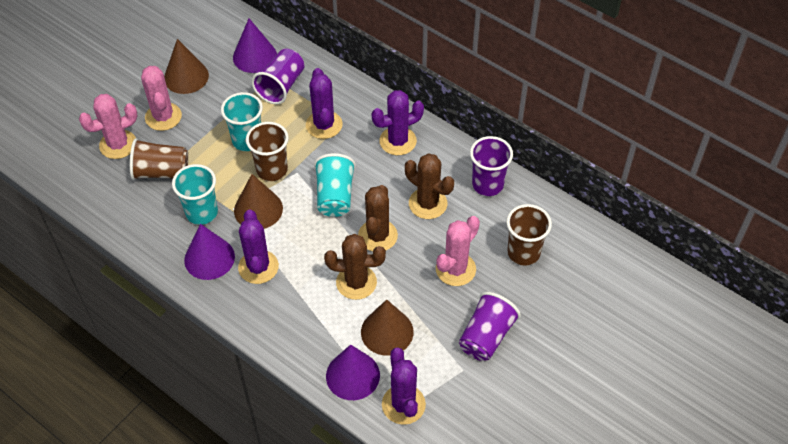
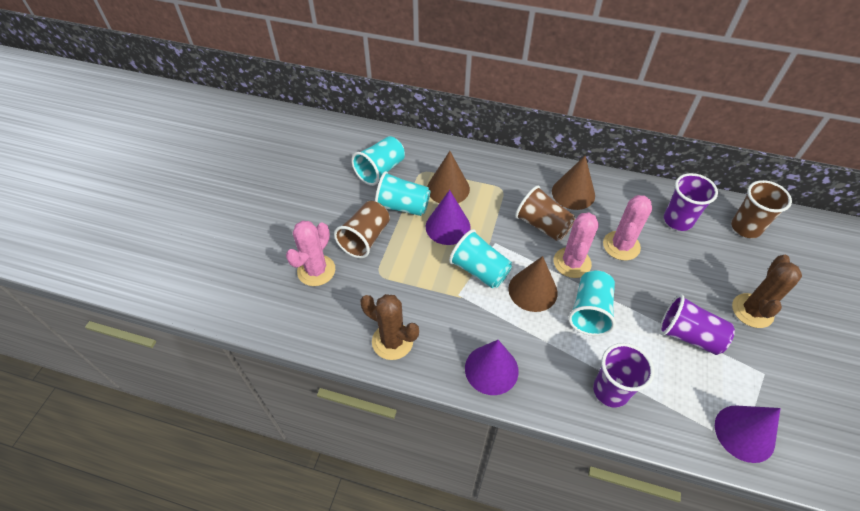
brown cactus: [324,234,386,300] [358,185,398,251] [405,153,454,219] = 3 -> [360,294,419,360] [732,255,802,328] = 2
purple cactus: [238,210,279,284] [306,68,343,139] [372,90,424,155] [382,347,426,425] = 4 -> none = 0
turquoise cup: [172,164,218,225] [221,92,263,151] [314,153,356,217] = 3 -> [351,136,405,186] [375,171,431,216] [449,229,512,288] [568,270,616,336] = 4

